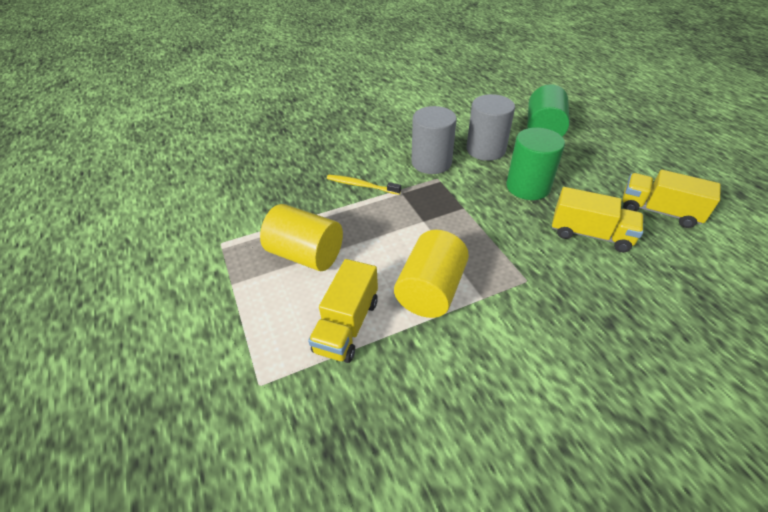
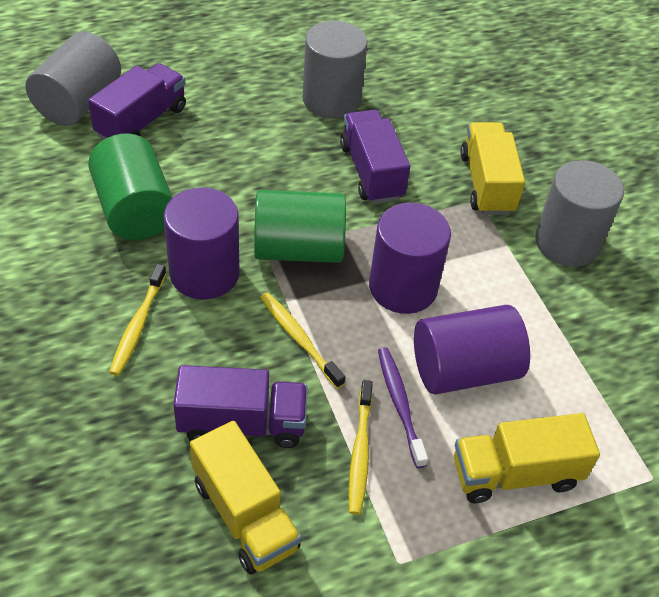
grey cylinder: [412,106,457,174] [466,94,515,161] = 2 -> [26,31,121,126] [303,21,367,119] [535,160,624,267] = 3
purple cylinder: none = 0 -> [164,188,239,300] [369,203,451,314] [414,305,530,395] = 3
purple toothbrush: none = 0 -> [378,348,428,468] = 1
purple truck: none = 0 -> [88,63,186,140] [173,365,308,448] [340,110,410,204] = 3
yellow cylinder: [260,204,343,271] [394,230,469,318] = 2 -> none = 0
yellow toothbrush: [327,175,401,195] = 1 -> [109,264,167,376] [260,292,345,389] [348,380,373,515] = 3

